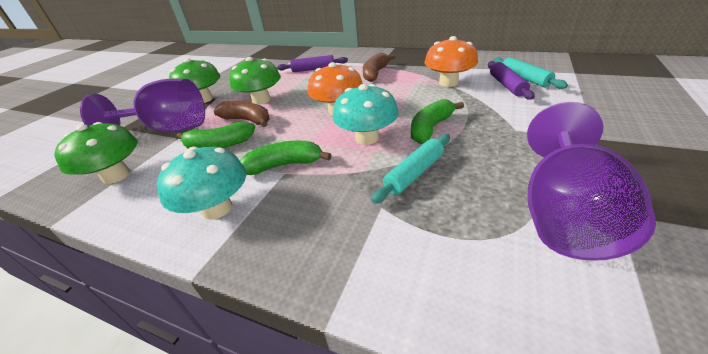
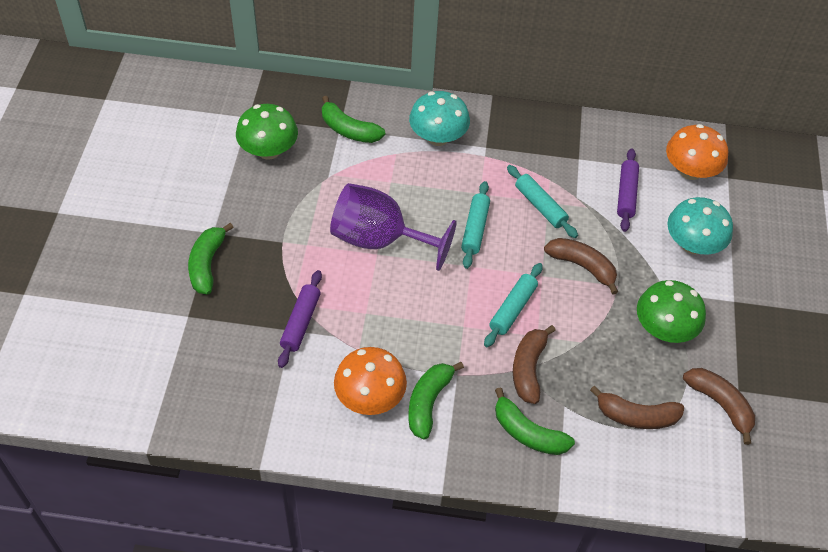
brown banana: [214,101,269,127] [363,53,395,82] = 2 -> [513,325,556,404] [544,238,618,295] [590,386,684,429] [683,368,755,445] = 4
green banana: [176,122,255,149] [240,141,331,175] [411,99,464,144] = 3 -> [188,223,234,294] [322,96,385,143] [408,362,464,439] [495,387,575,455] = 4
green mushroom: [54,122,138,184] [169,58,220,103] [230,57,281,105] = 3 -> [236,104,298,160] [637,280,706,343] = 2
purple goblet: [80,79,205,133] [527,102,656,261] = 2 -> [330,183,457,271] = 1
turquoise rolling pin: [371,134,450,204] [493,57,568,89] = 2 -> [461,181,490,269] [484,263,543,347] [507,165,578,238] = 3

